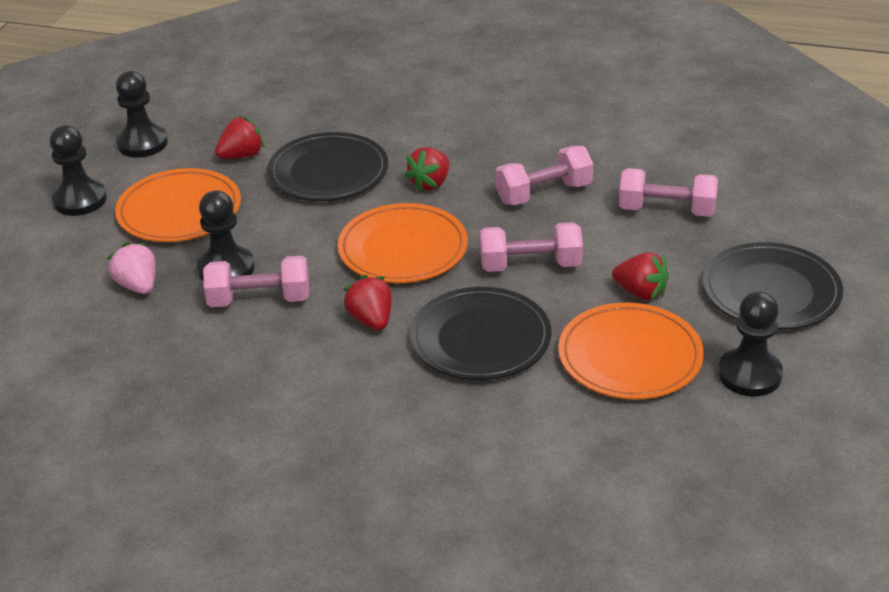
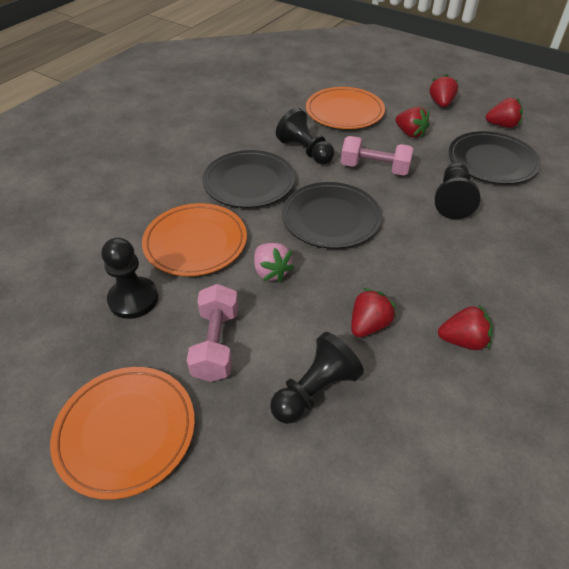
pink dumbbell: [203,256,309,307] [480,222,583,272] [495,146,593,205] [619,168,718,217] = 4 -> [187,284,238,382] [341,136,414,175] = 2
red strawberry: [215,116,264,159] [343,275,392,330] [404,147,450,192] [612,252,669,301] = 4 -> [351,288,396,337] [395,107,430,138] [430,74,458,107] [438,305,493,350] [486,98,523,128] = 5

